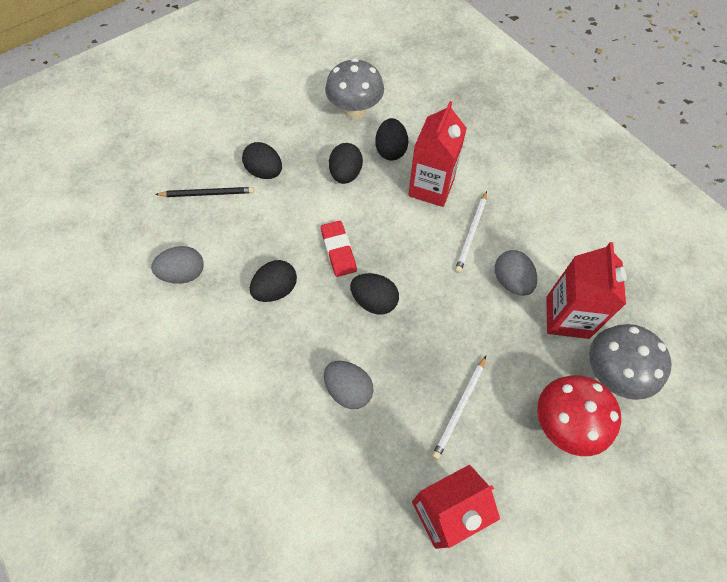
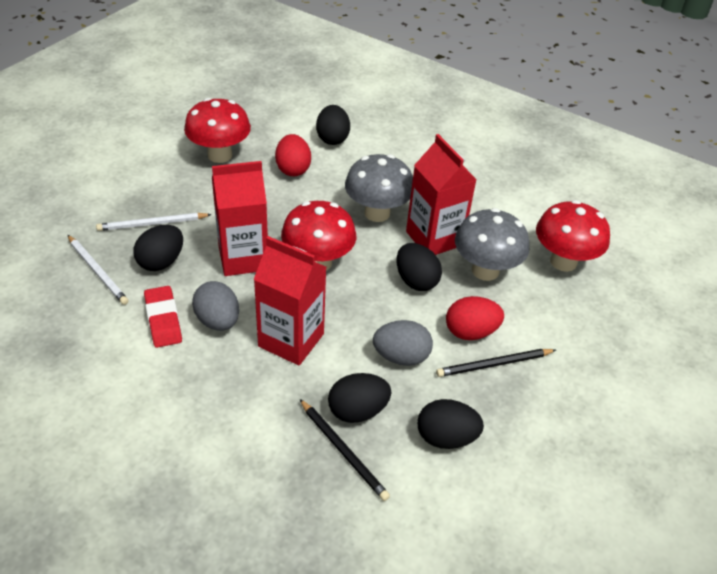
black pencil: [155,187,254,197] = 1 -> [300,399,390,501] [436,349,556,377] = 2
grey egg: [151,246,204,284] [324,361,374,409] [495,250,537,296] = 3 -> [192,281,239,331] [373,320,433,366] = 2
red egg: none = 0 -> [275,134,311,176] [446,296,504,340] = 2
red mushroom: [537,375,621,456] = 1 -> [184,98,251,163] [281,201,356,271] [536,200,610,272] = 3

